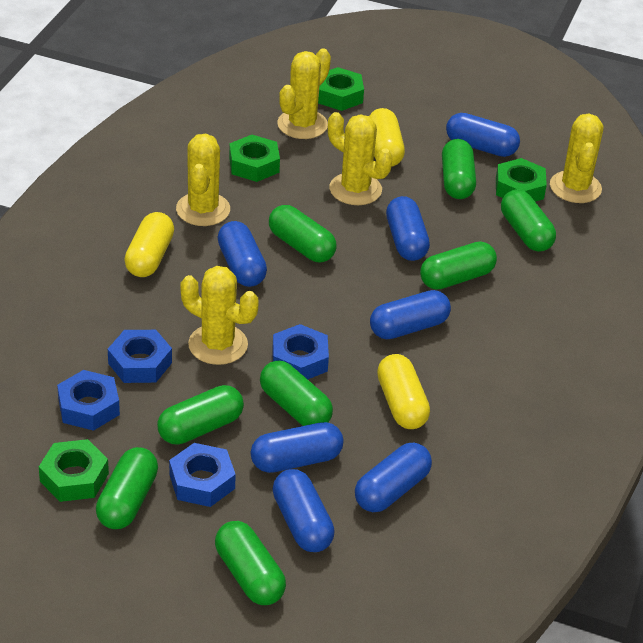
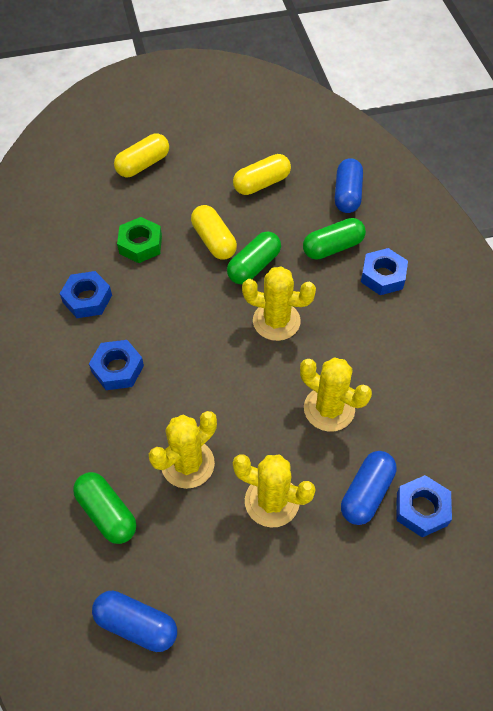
blue capsule: [217,221,267,287] [251,422,344,473] [272,469,335,552] [355,443,432,512] [370,290,451,339] [386,196,430,261] [446,113,520,157] = 7 -> [92,591,177,652] [335,158,363,213] [341,451,397,525] = 3
green capsule: [96,447,158,529] [157,385,244,445] [215,521,286,605] [260,361,333,426] [269,205,336,262] [420,241,497,290] [442,139,476,199] [501,189,556,252] = 8 -> [73,472,136,544] [227,231,281,284] [303,218,366,260] = 3
green nut: [39,439,109,502] [229,135,280,182] [318,67,364,111] [496,158,547,202] = 4 -> [117,217,162,263] = 1
yellow cactus: [176,133,230,226] [180,266,259,365] [277,48,331,139] [328,112,393,205] [550,114,603,203] = 5 -> [149,411,217,489] [233,455,316,527] [242,266,316,341] [300,358,372,432] = 4

